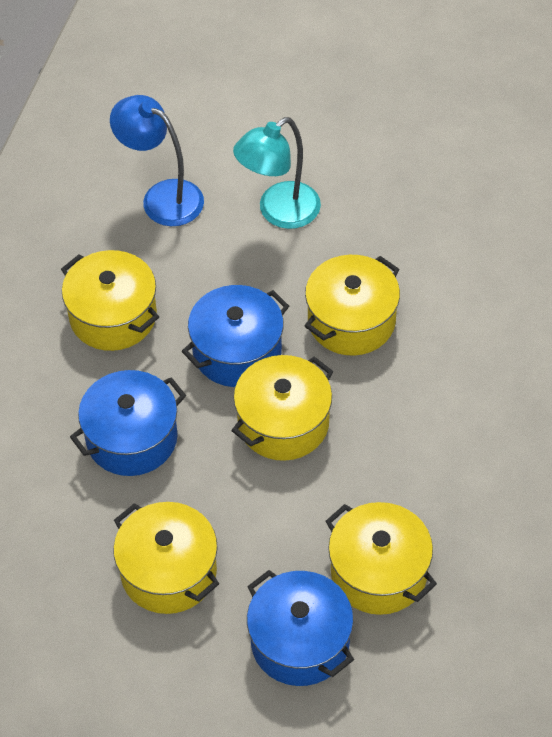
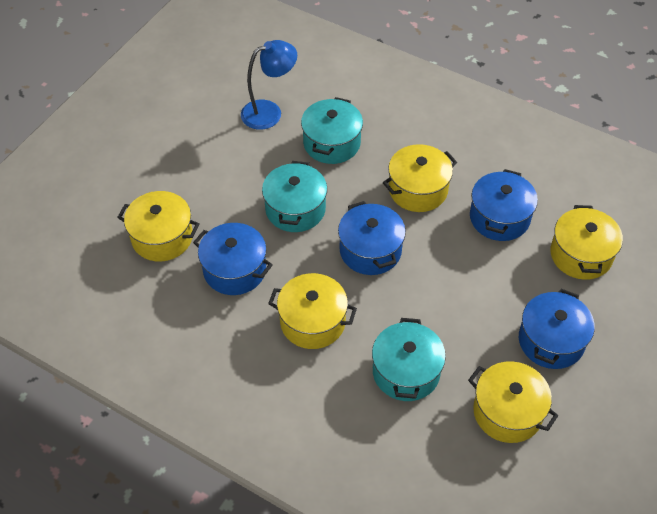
blue pot: [70,370,186,476] [182,285,289,387] [247,570,354,686] = 3 -> [193,223,273,295] [338,201,406,275] [470,169,538,241] [519,289,595,369] = 4
turquoise lamp: [233,117,321,229] = 1 -> none = 0
turquoise pot: none = 0 -> [262,161,327,232] [301,97,363,164] [372,318,446,401] = 3

